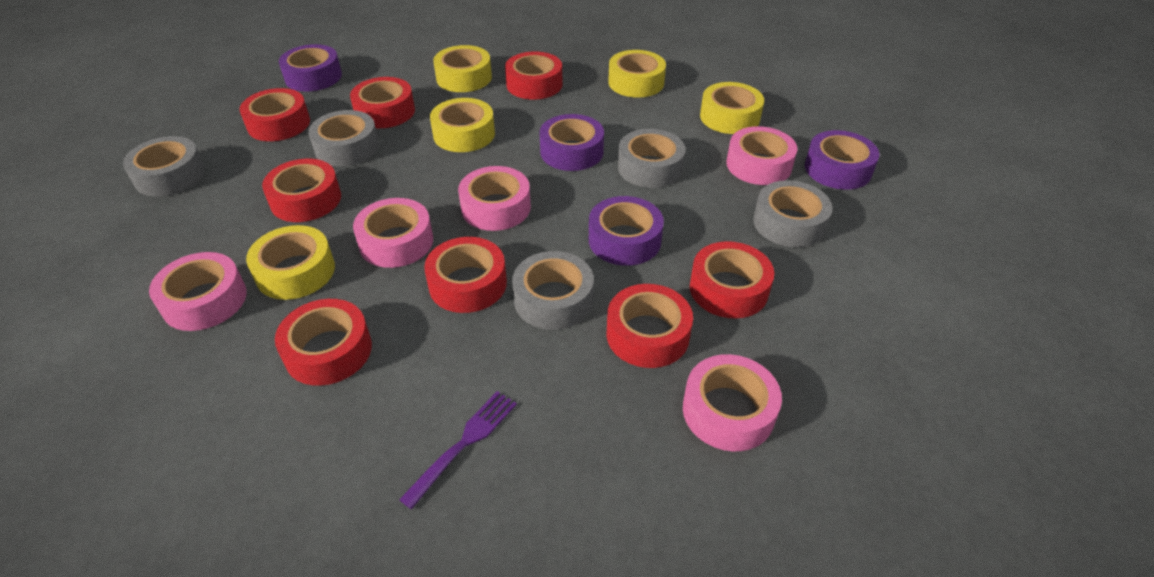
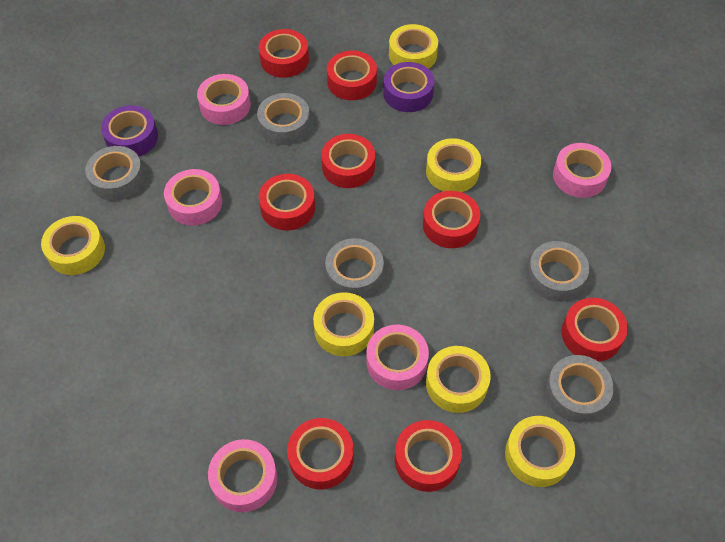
purple fork: [399,391,517,509] = 1 -> none = 0
purple tape: [279,44,342,92] [539,114,604,171] [589,196,664,266] [805,130,879,190] = 4 -> [101,105,158,157] [383,62,434,112] = 2
yellow tape: [246,225,335,300] [430,98,495,152] [433,45,492,92] [608,50,666,98] [700,82,764,134] = 5 -> [41,216,105,275] [313,292,374,356] [389,24,438,69] [426,138,481,192] [426,346,491,413] [505,416,575,487] = 6

